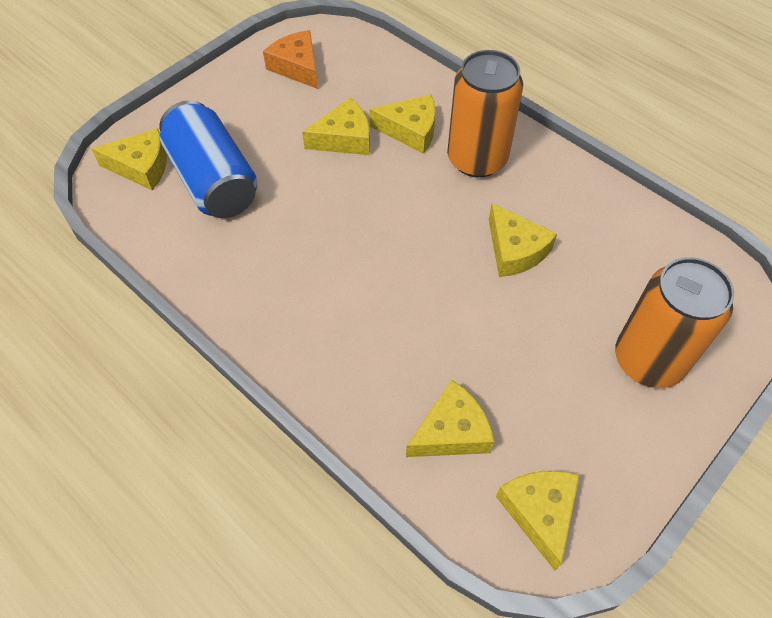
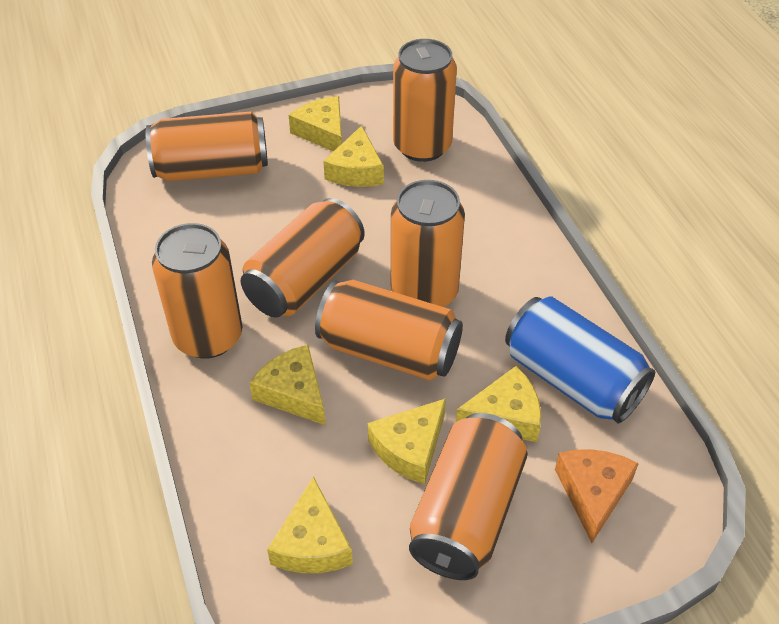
orange can: [447,50,523,178] [615,257,734,388] = 2 -> [146,111,268,181] [152,223,242,358] [241,198,365,318] [315,280,463,380] [391,180,465,307] [393,39,457,162] [409,413,528,580] = 7

